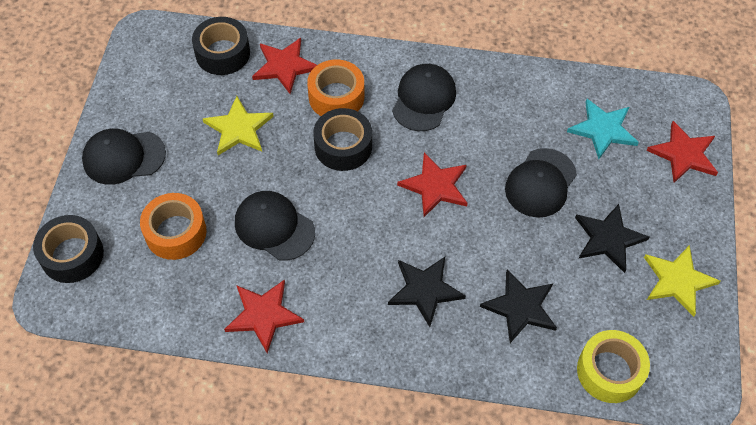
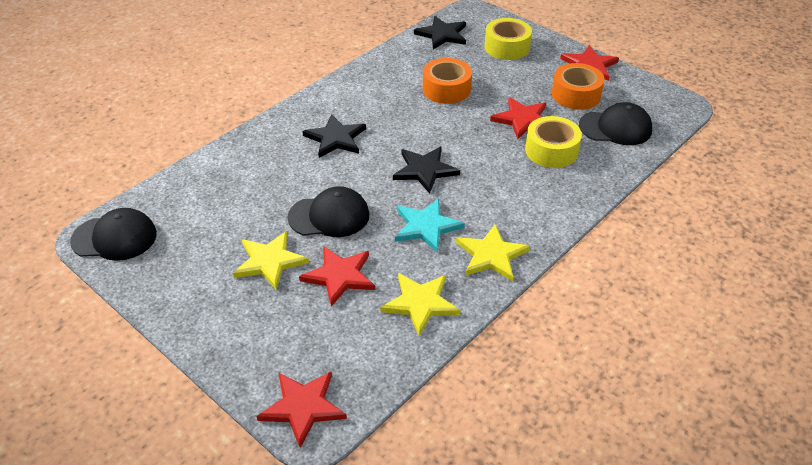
black cap: [82,129,166,185] [235,191,315,261] [392,64,456,131] [505,148,577,218] = 4 -> [70,208,157,261] [288,186,369,237] [579,102,652,145] = 3
black tape: [33,215,104,283] [192,17,250,75] [313,108,372,171] = 3 -> none = 0
yellow star: [203,96,274,155] [644,245,721,317] = 2 -> [233,231,309,290] [380,273,460,336] [456,224,530,281] = 3
yellow tape: [577,330,650,403] = 1 -> [484,18,532,60] [525,116,582,168] = 2

